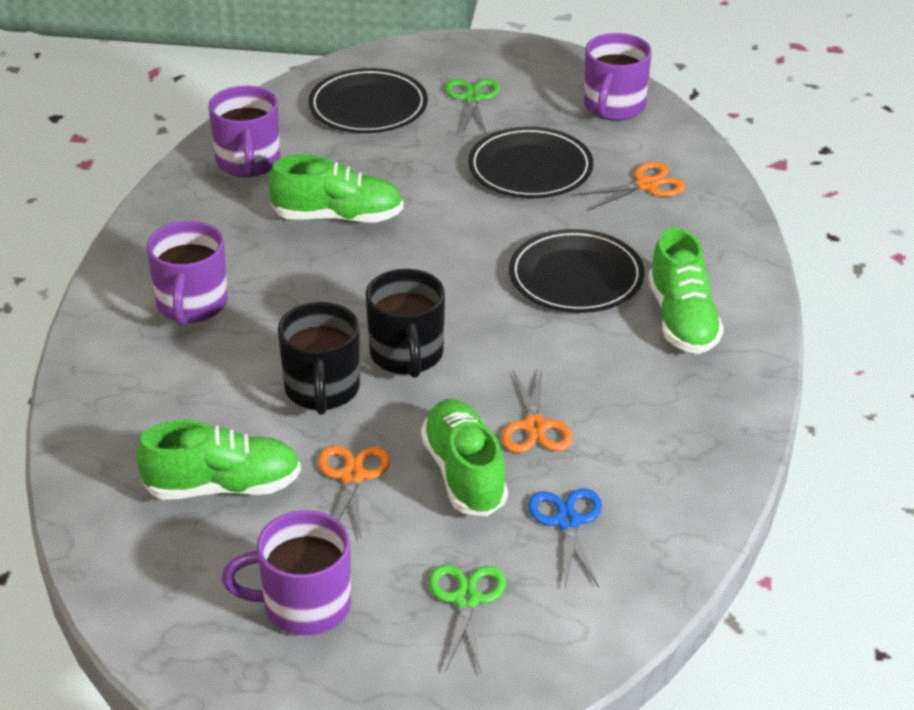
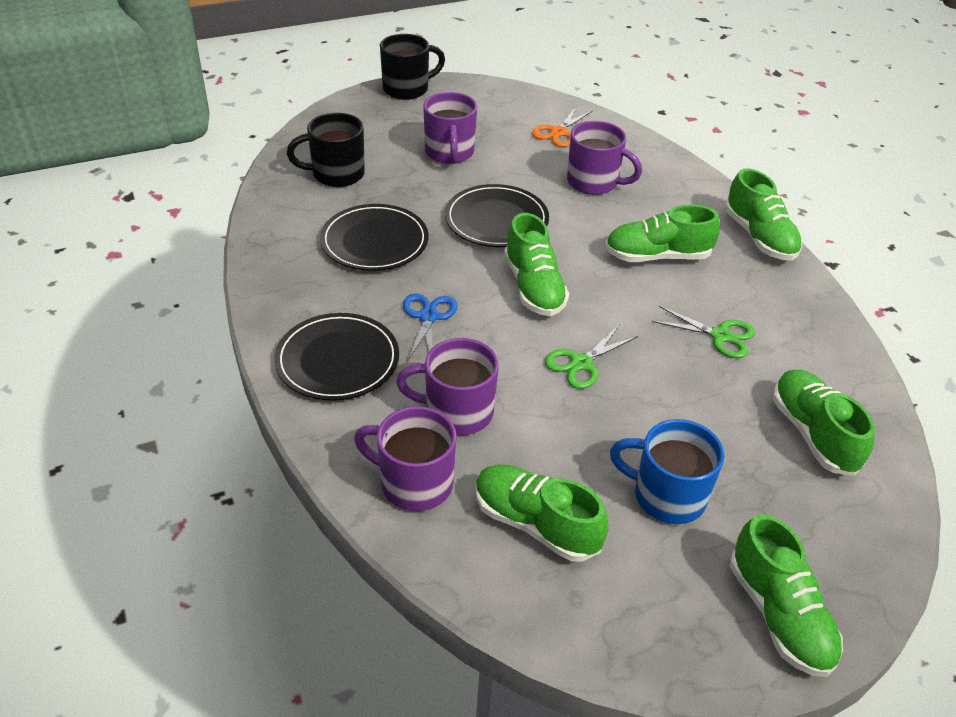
blue mug: none = 0 -> [610,419,725,524] = 1
green shoe: [136,420,301,500] [268,154,404,223] [421,399,508,516] [649,228,724,354] = 4 -> [476,464,609,562] [504,213,569,316] [605,205,720,262] [725,168,802,261] [730,514,843,677] [773,370,875,476] = 6
orange scissors: [318,445,390,540] [502,369,573,453] [576,162,686,210] = 3 -> [532,107,592,147] = 1

